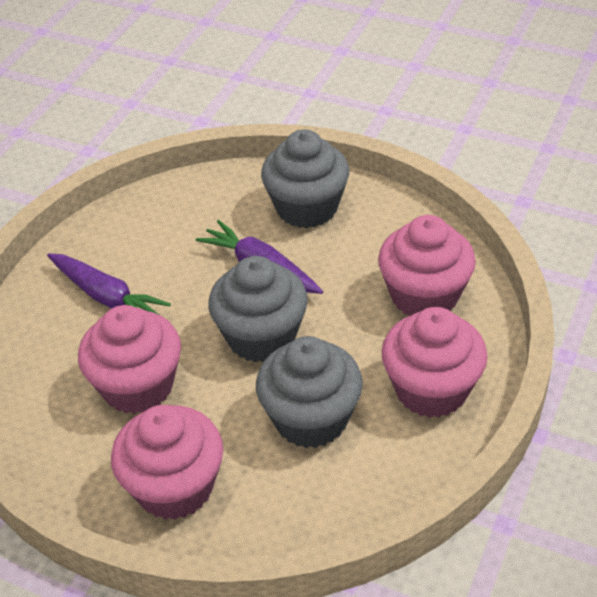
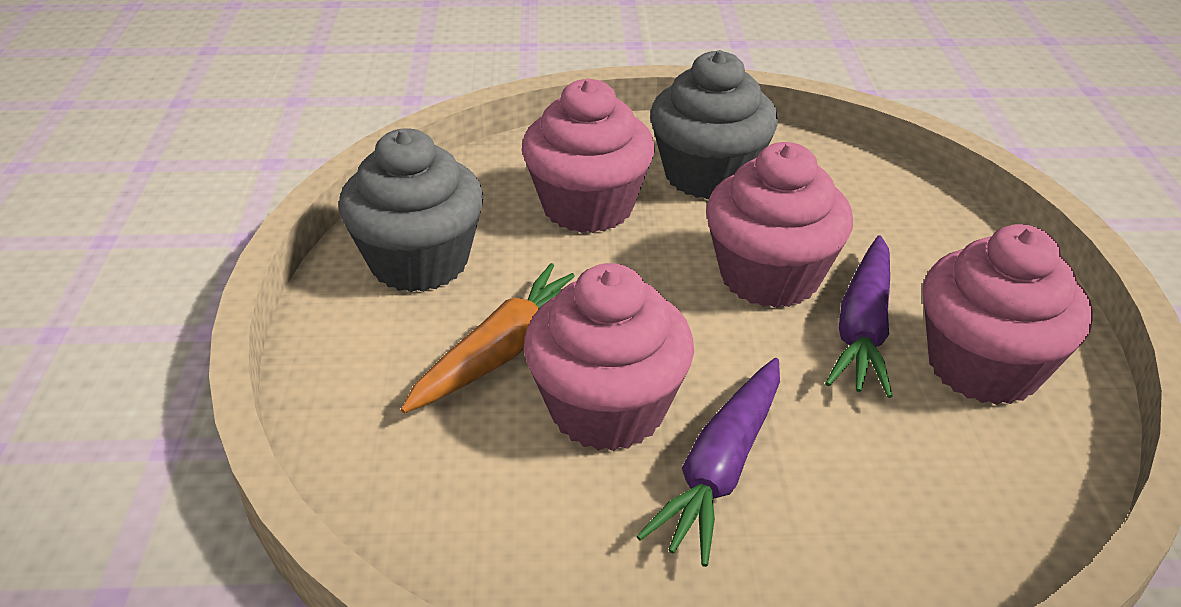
grey cupcake: [208,256,308,362] [256,336,363,448] [261,129,349,228] = 3 -> [339,128,484,292] [650,50,778,199] = 2
orange carrot: none = 0 -> [401,263,575,413] = 1

